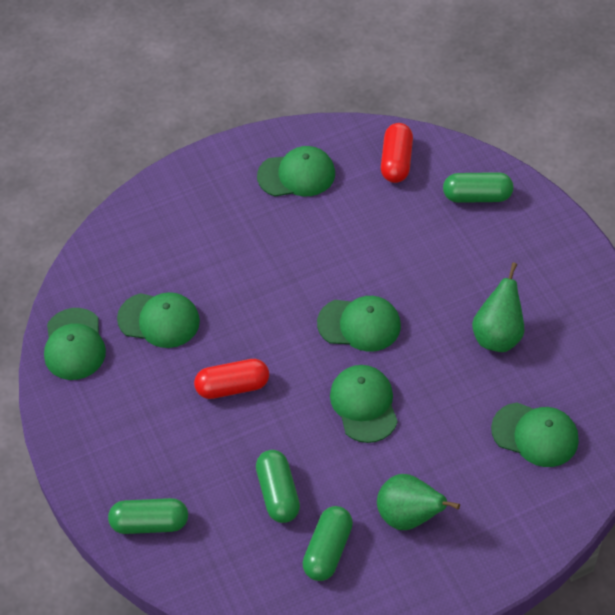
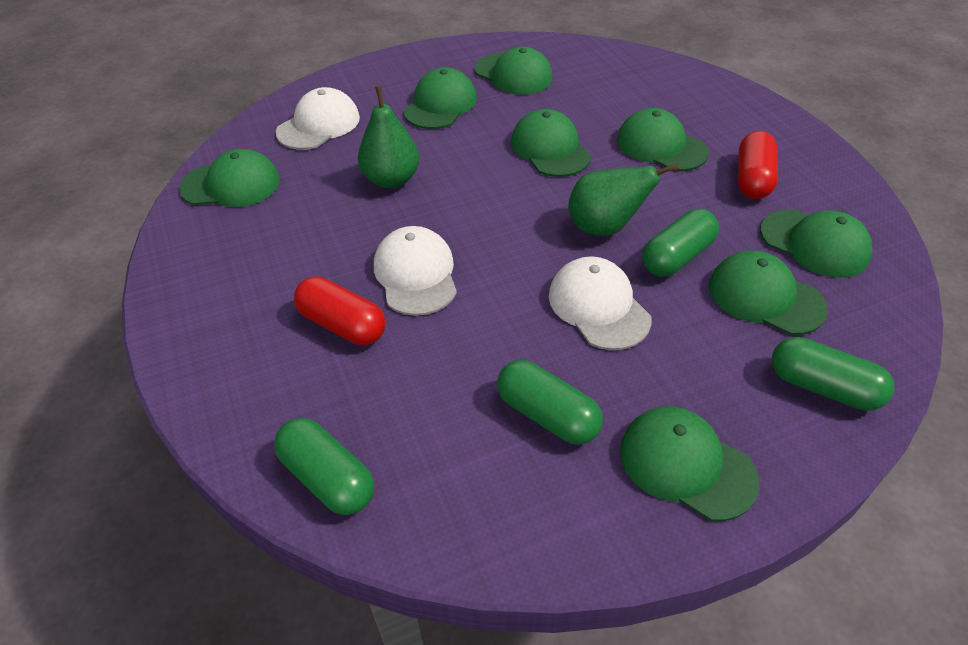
green cap: [44,308,106,380] [117,292,200,348] [257,146,335,197] [317,296,401,352] [330,365,398,443] [491,402,579,467] = 6 -> [179,149,280,207] [403,67,477,129] [475,47,552,95] [511,109,591,177] [617,108,709,171] [620,406,759,521] [709,250,828,335] [760,209,873,278] = 8
white cap: none = 0 -> [276,87,360,150] [374,226,457,316] [549,256,652,350] = 3

